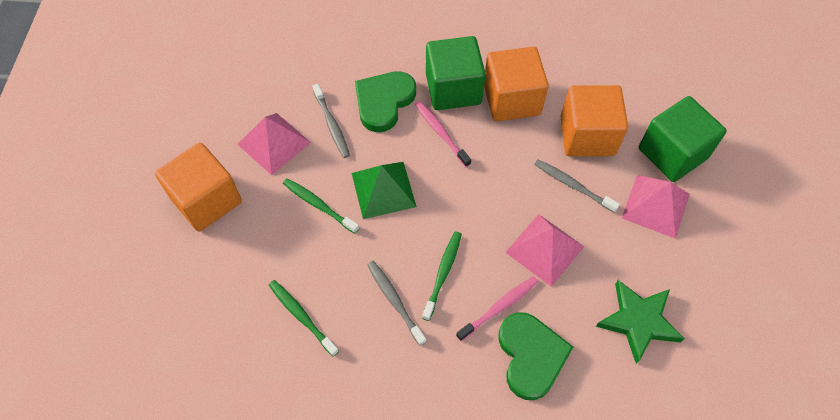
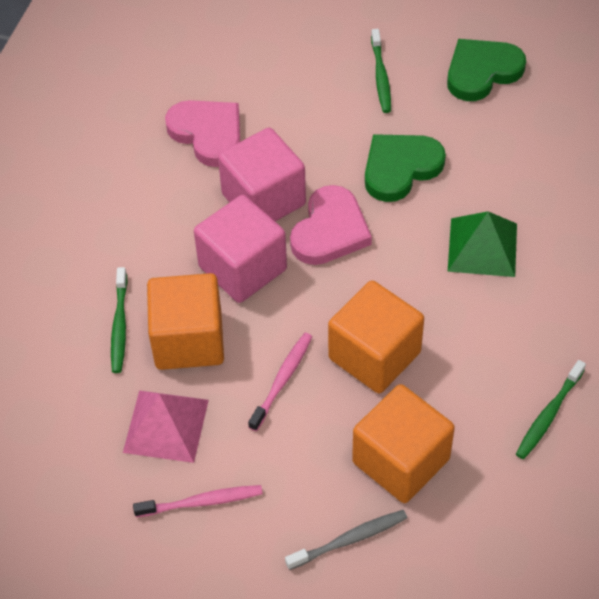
green cube: [426,36,486,110] [639,96,727,182] = 2 -> none = 0
green star: [596,280,685,364] = 1 -> none = 0
grey toothbrush: [313,84,350,158] [367,261,426,346] [534,160,620,213] = 3 -> [285,510,407,570] = 1
pink cube: none = 0 -> [194,195,287,303] [218,128,306,221] = 2
pink heart: none = 0 -> [165,100,240,167] [290,185,372,265] = 2
pink pyramid: [237,113,311,175] [505,214,584,287] [622,175,690,239] = 3 -> [123,390,209,463] = 1

